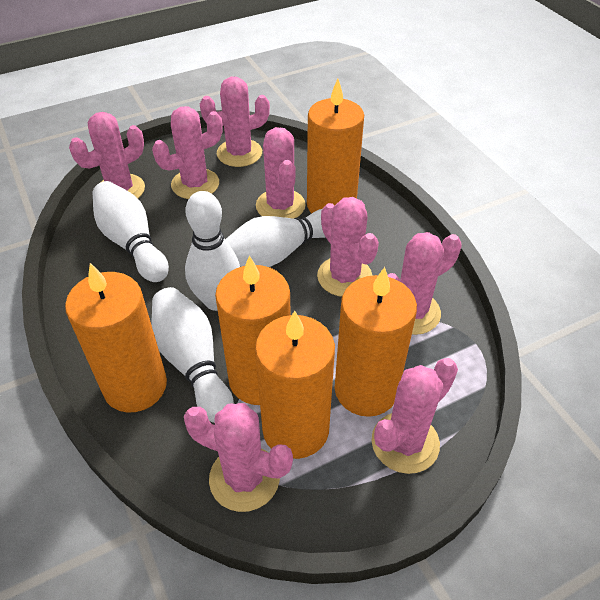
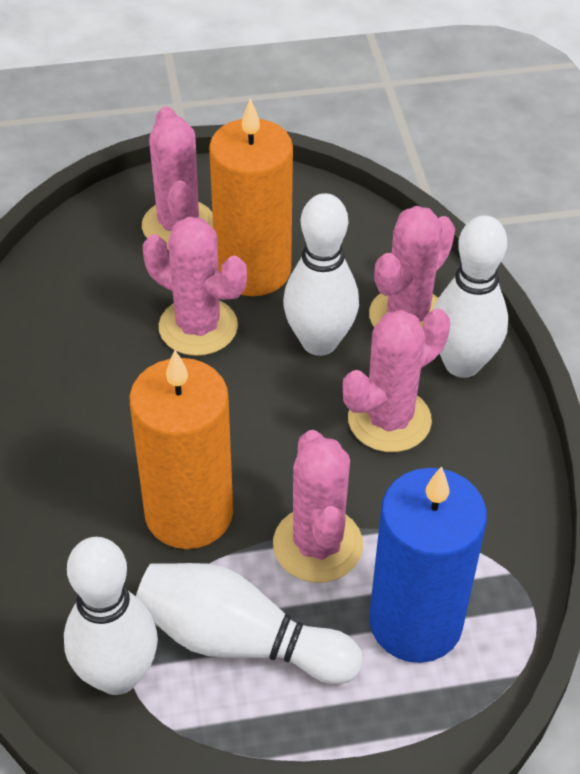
blue candle: none = 0 -> [369,466,487,663] = 1
orange candle: [65,263,167,413] [215,255,291,405] [255,311,335,459] [307,79,364,214] [335,267,417,417] = 5 -> [129,350,233,549] [209,98,293,296] = 2
pink cactus: [69,112,145,199] [152,106,223,199] [184,403,293,512] [200,77,270,167] [256,127,306,219] [317,197,379,297] [371,358,458,474] [388,232,462,335] = 8 -> [142,106,213,250] [143,216,247,356] [273,430,363,583] [343,309,450,452] [369,206,455,328] = 5

